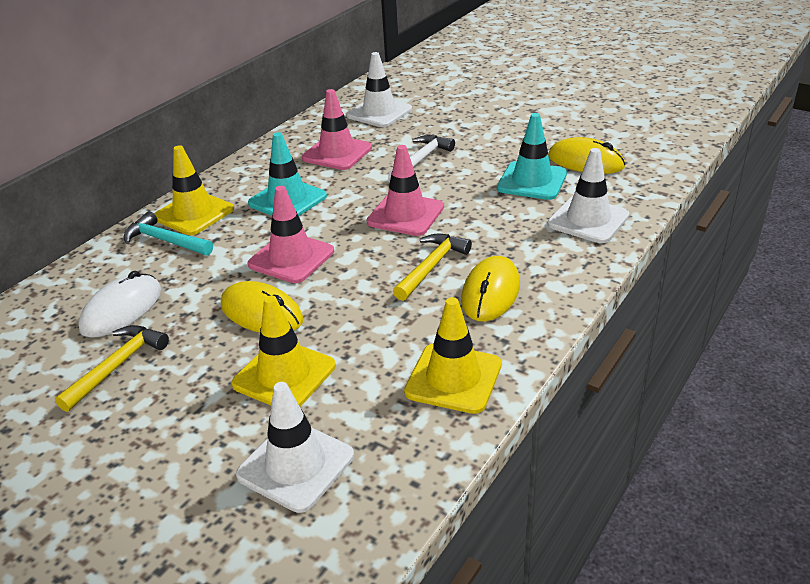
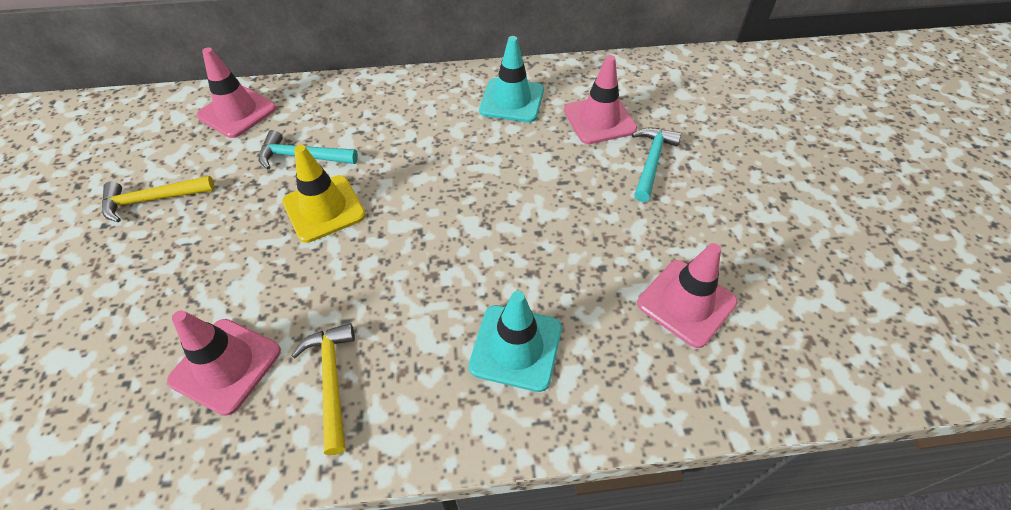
pink traffic cone: [248,186,334,283] [302,89,372,170] [367,145,444,236] = 3 -> [167,311,281,416] [197,47,277,138] [564,55,637,144] [637,243,738,348] = 4
turquoise hammer: [123,211,213,255] = 1 -> [259,130,358,169] [632,128,681,202] = 2
white hammer: [388,135,455,179] = 1 -> none = 0
white mouse: [78,271,161,338] = 1 -> none = 0
white traffic cone: [236,382,354,513] [347,52,412,127] [547,148,630,243] = 3 -> none = 0
yellow mouse: [221,281,303,333] [461,256,520,321] [548,137,626,174] = 3 -> none = 0
yellow traffic cone: [154,145,234,235] [231,295,336,407] [404,297,502,414] = 3 -> [282,145,366,243] = 1

